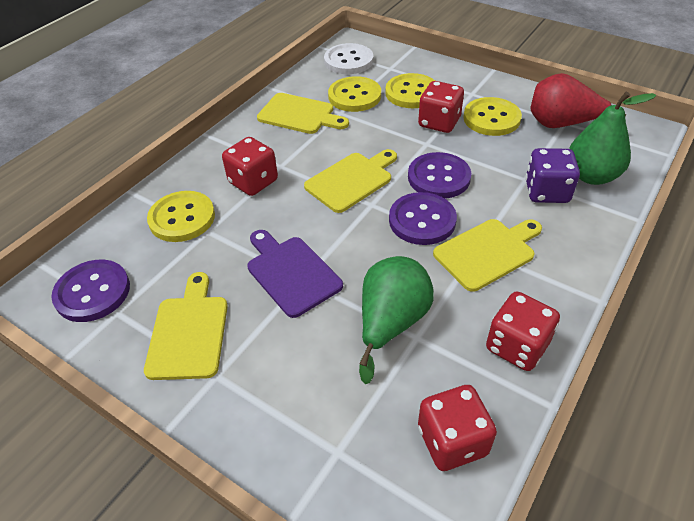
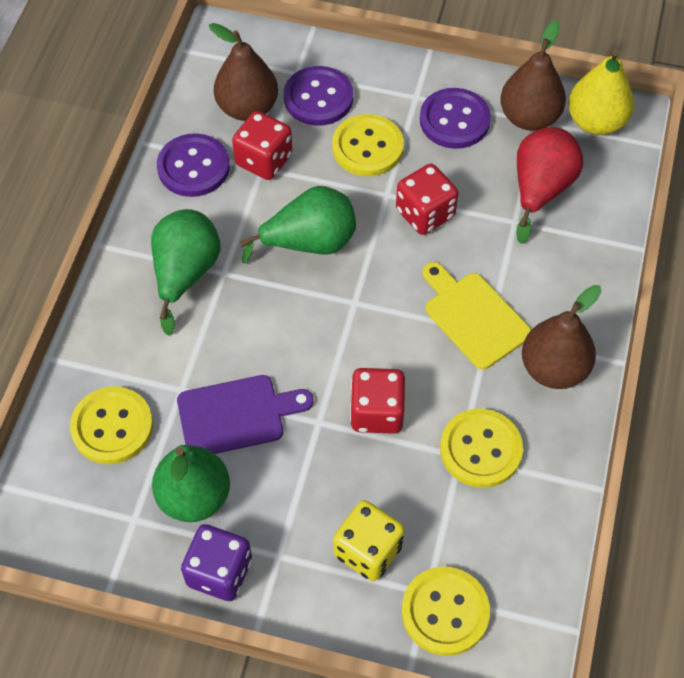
brown pear: none = 0 -> [209,23,278,121] [500,20,566,131] [522,285,601,389] = 3
green pear: [359,256,434,384] [569,92,656,185] = 2 -> [151,209,220,336] [152,445,230,522] [240,186,356,264] = 3
red dice: [222,137,278,196] [418,81,464,133] [418,385,497,471] [486,291,560,371] = 4 -> [232,111,292,180] [350,368,405,434] [396,164,458,235] = 3
white button: [324,43,373,74] = 1 -> none = 0
yellow cutting board: [144,272,228,380] [257,93,349,134] [304,149,397,213] [433,219,542,292] = 4 -> [422,262,531,370] = 1
yellow dice: none = 0 -> [333,500,405,581] = 1
yellow pear: none = 0 -> [568,50,634,135] = 1

